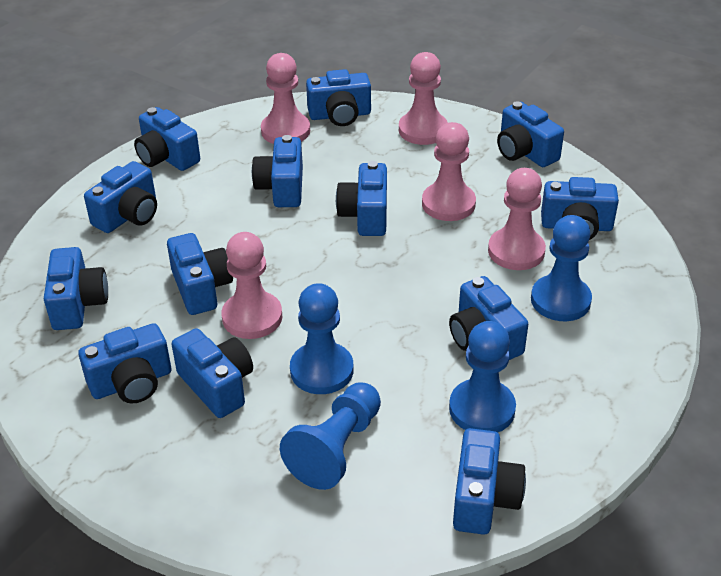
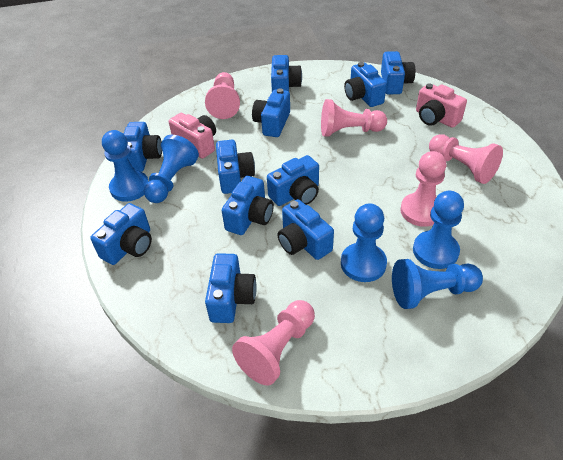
blue camera: [44,247,108,330] [78,323,171,403] [84,161,157,233] [134,107,200,171] [167,233,233,315] [172,328,253,418] [252,135,303,207] [306,69,371,126] [336,161,387,236] [449,276,528,360] [453,428,526,535] [497,101,564,167] [541,177,619,240] = 13 -> [90,203,152,265] [124,122,162,172] [205,253,257,323] [216,140,255,194] [222,176,274,235] [252,88,290,137] [267,155,319,206] [271,55,302,91] [277,199,334,260] [344,62,387,107] [381,51,415,94] = 11
blue pawn: [280,382,381,490] [290,283,353,394] [449,321,516,432] [531,215,592,321] = 4 -> [102,130,149,202] [144,135,199,203] [341,203,387,282] [392,259,483,309] [413,191,464,269] = 5
pink camera: none = 0 -> [169,113,216,159] [416,83,467,128] = 2

